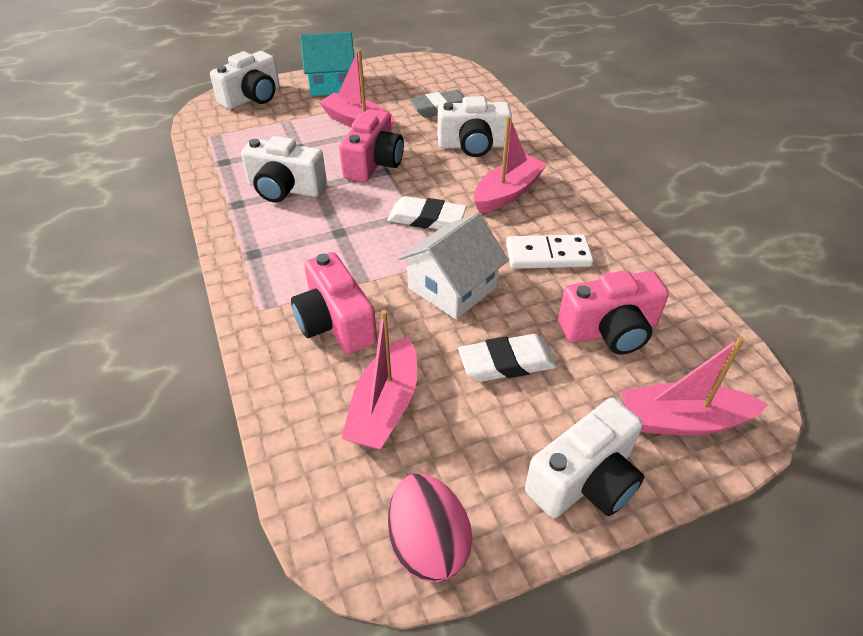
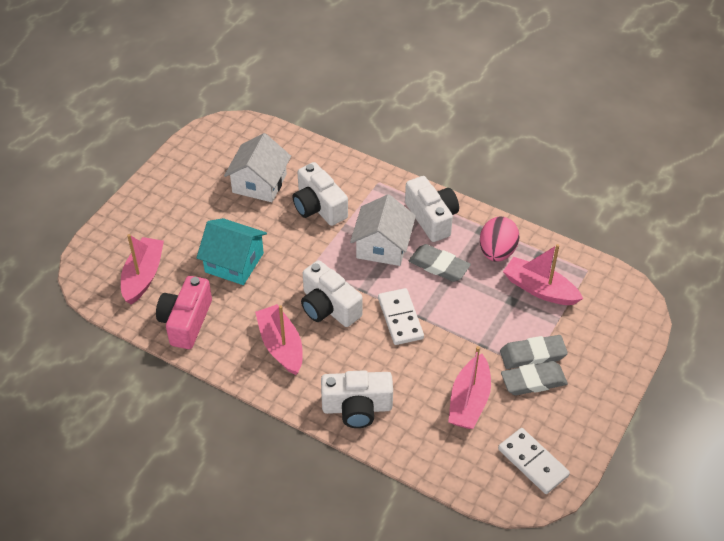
grey eraser: [409,90,464,117] = 1 -> [409,244,471,282] [500,335,568,369] [501,361,568,395] = 3
pink camera: [291,252,377,354] [339,109,404,182] [558,270,669,355] = 3 -> [156,276,212,349] = 1
white domino: [506,234,593,269] = 1 -> [378,288,424,345] [498,428,570,494] = 2
white eraser: [387,196,467,229] [458,334,557,382] = 2 -> none = 0
white house: [398,213,509,319] = 1 -> [224,133,291,202] [350,194,416,266] = 2

